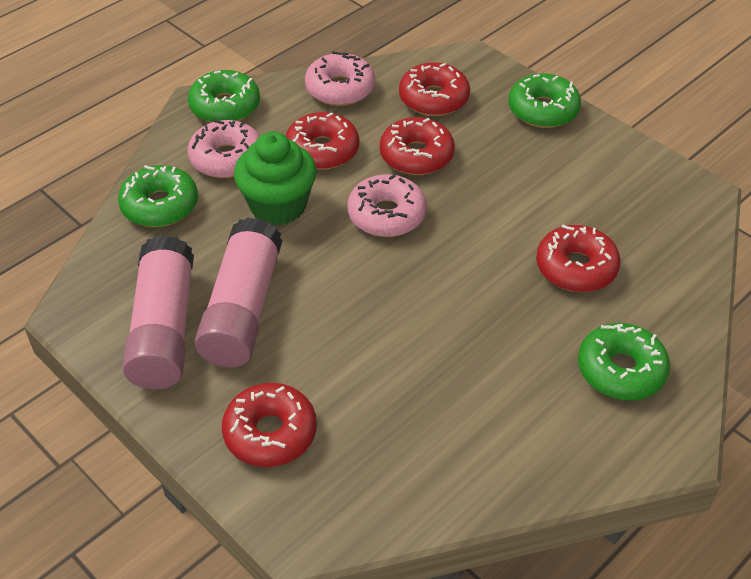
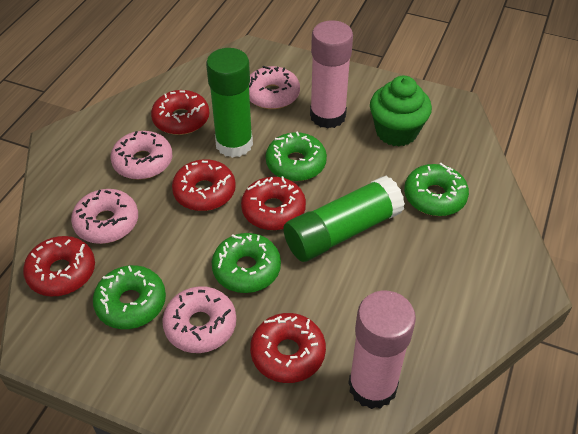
green glue stick: none = 0 -> [206,48,253,158] [283,176,405,262] = 2
pink donut: [187,119,260,178] [305,51,375,106] [348,174,427,237] = 3 -> [71,189,138,244] [110,131,172,180] [162,286,236,353] [249,66,300,109] = 4

